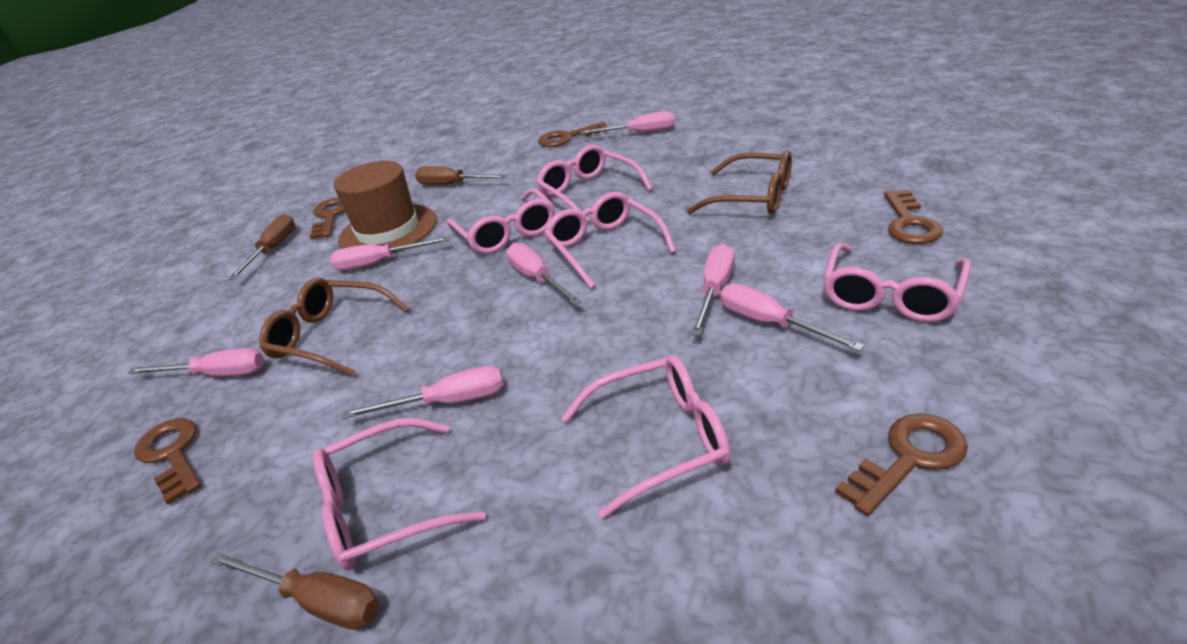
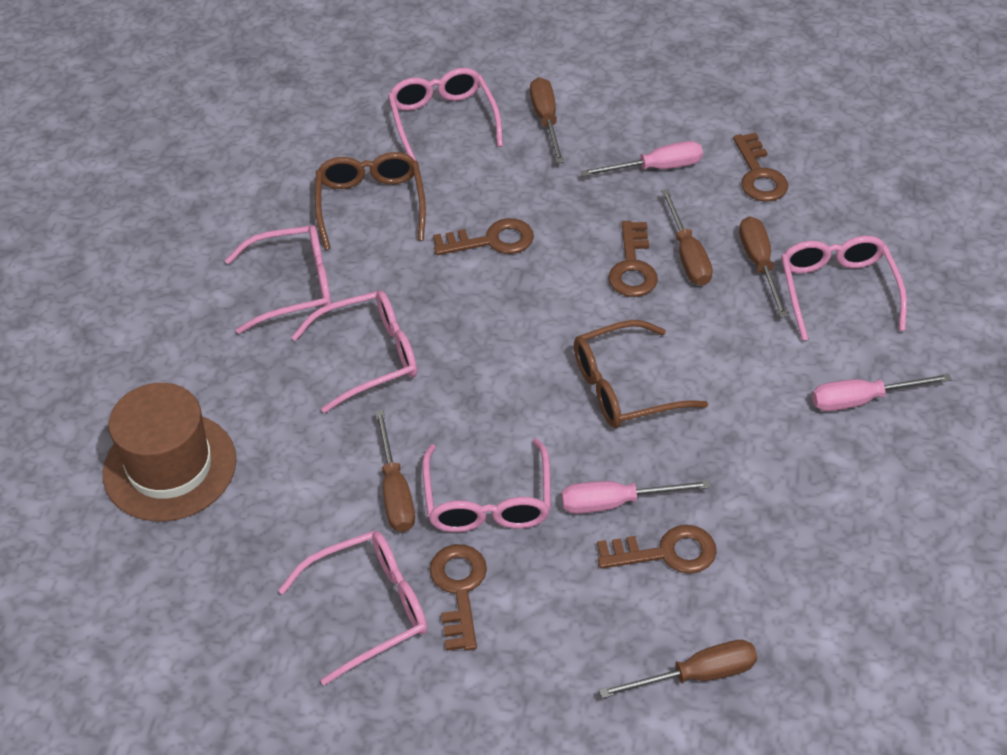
brown screwdriver: [210,552,380,630] [228,214,295,280] [415,166,507,185] = 3 -> [375,410,415,532] [530,77,564,163] [599,640,757,698] [661,189,713,286] [739,216,788,318] = 5
pink screwdriver: [128,348,264,376] [330,236,449,270] [343,366,504,419] [506,243,582,305] [580,111,675,134] [691,244,735,336] [720,284,865,352] = 7 -> [561,480,711,514] [581,141,703,176] [812,374,952,411] = 3

